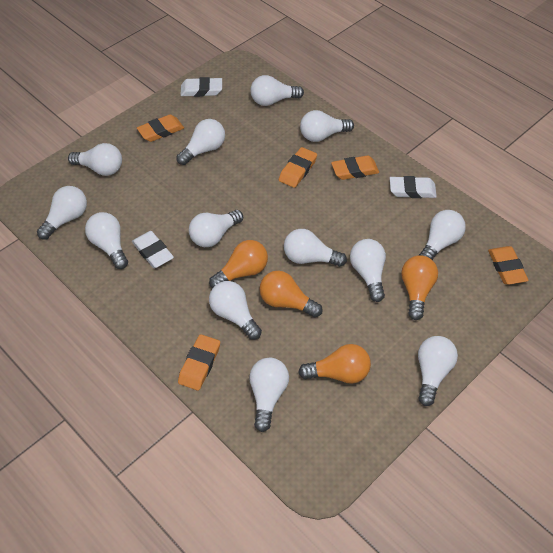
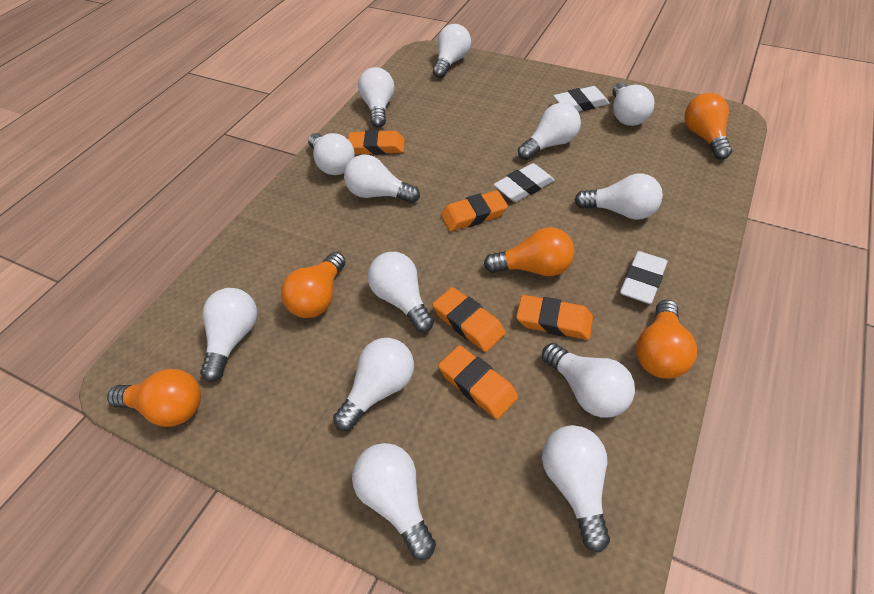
orange light bulb: [209,240,268,288] [260,271,322,317] [298,344,371,384] [401,255,438,320] = 4 -> [107,369,201,427] [281,252,346,318] [484,227,574,276] [636,300,697,379] [685,93,732,160] = 5

